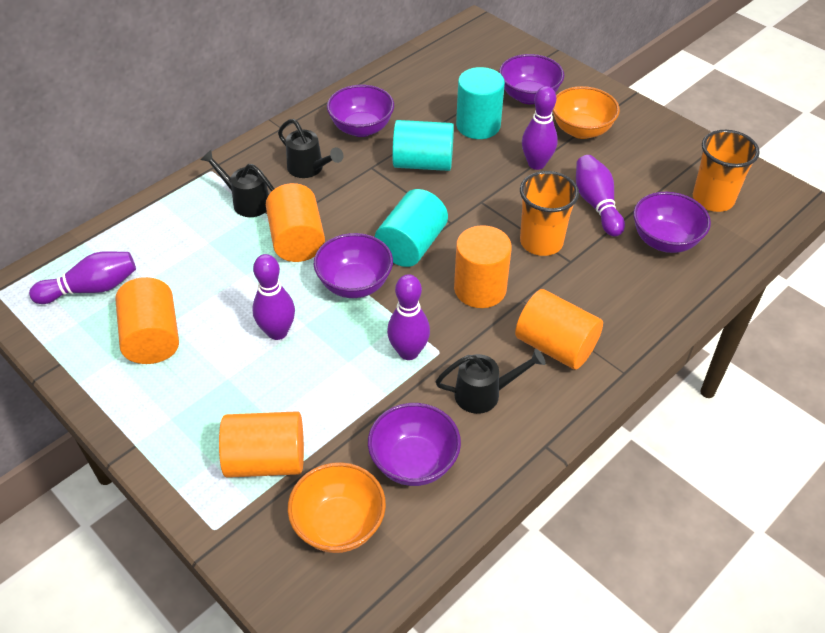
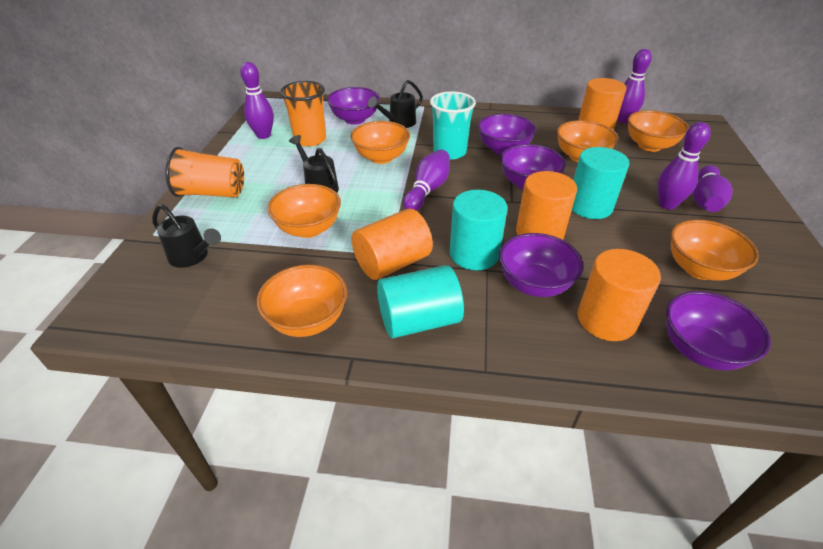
orange bowl: [288,462,386,553] [553,86,620,139] = 2 -> [257,265,347,337] [267,184,341,238] [350,121,410,164] [557,120,618,162] [628,110,689,152] [671,220,759,281] = 6
orange cylinder: [115,277,179,364] [219,411,304,478] [266,183,325,262] [454,225,512,308] [515,289,603,370] = 5 -> [351,208,433,280] [516,171,577,240] [578,78,627,130] [578,249,661,341] = 4
turquoise cup: none = 0 -> [430,91,476,160] = 1

